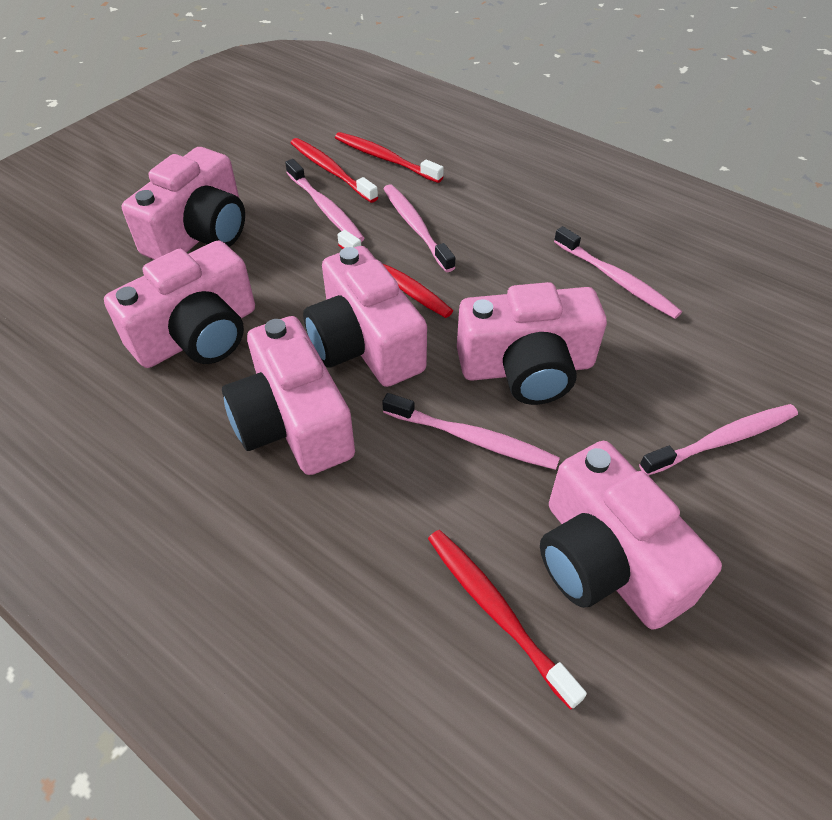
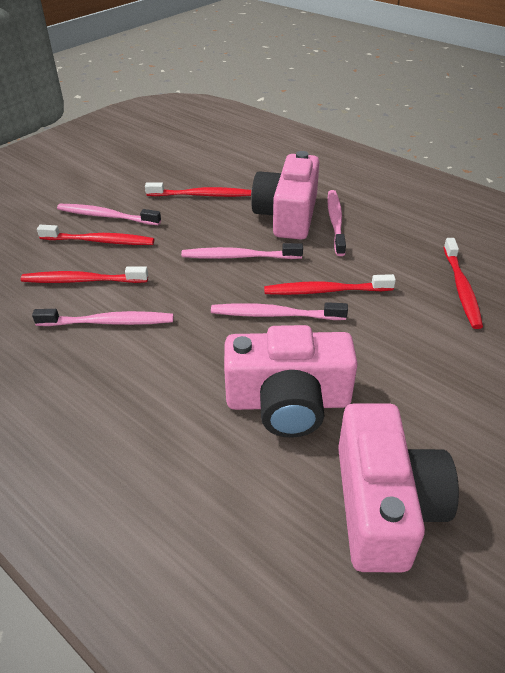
pink camera: [104,240,255,368] [122,147,245,260] [222,316,355,475] [303,246,427,387] [457,282,607,405] [540,441,722,630] = 6 -> [224,325,358,438] [251,151,319,240] [338,403,459,573] = 3
red toothbrush: [291,138,378,203] [335,132,444,183] [338,230,453,318] [428,530,587,710] = 4 -> [21,267,148,283] [37,225,154,245] [145,182,251,197] [264,274,396,295] [444,238,483,329] = 5

